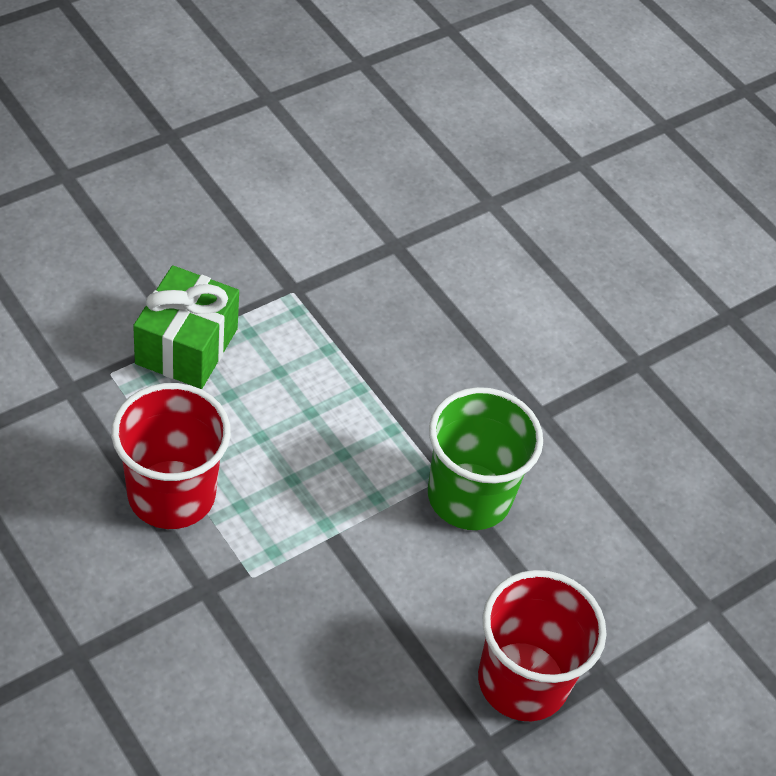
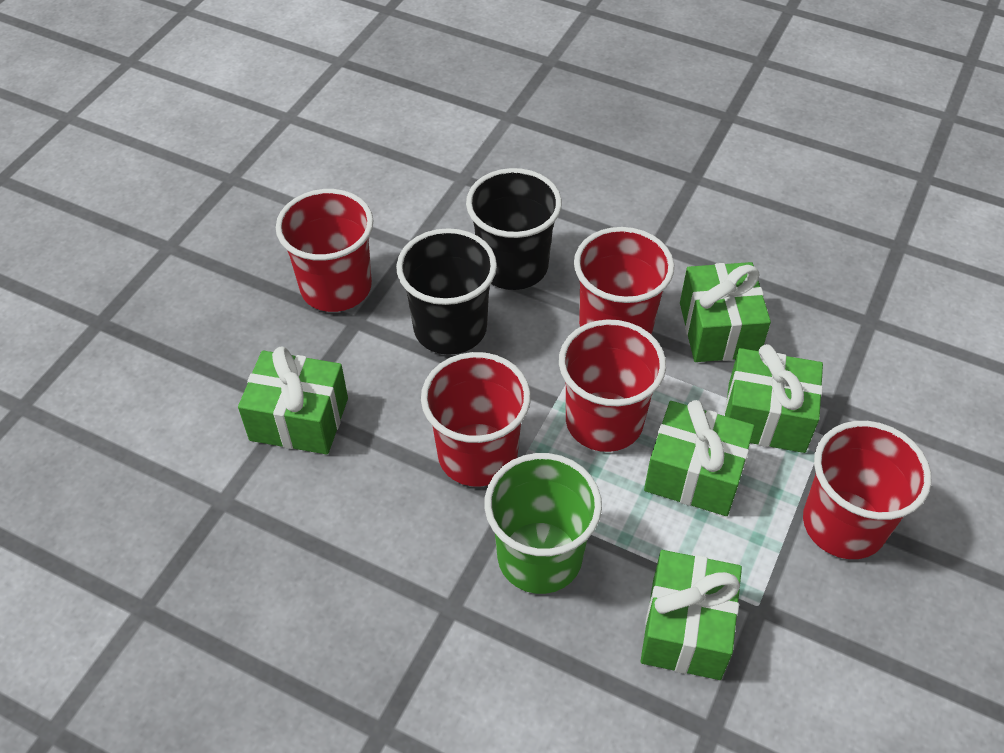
black cup: none = 0 -> [396,228,497,355] [466,168,562,290] = 2
green gift: [133,265,239,389] = 1 -> [238,346,348,455] [640,550,742,680] [644,400,755,516] [680,262,771,362] [724,344,823,453] = 5
red cup: [111,383,231,529] [478,570,607,721] = 2 -> [276,189,374,312] [421,352,531,487] [559,319,666,452] [574,227,674,334] [803,421,931,559] = 5

